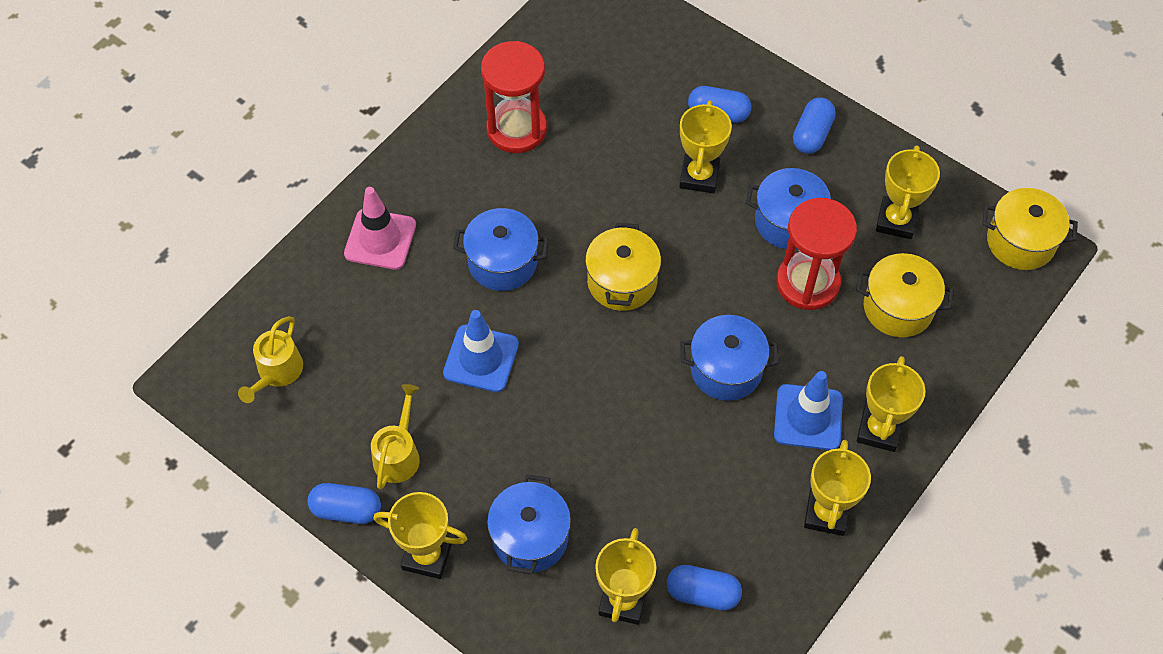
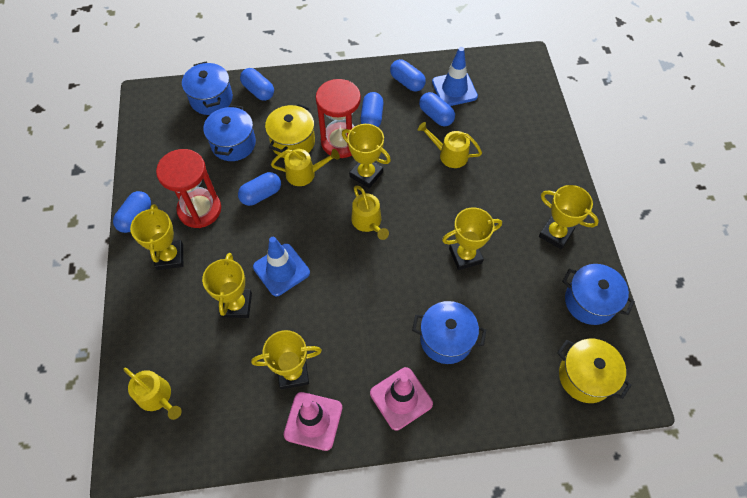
blue capsule: [307,483,381,524] [667,565,742,611] [688,86,751,123] [793,98,836,154] = 4 -> [113,191,151,233] [238,172,281,206] [240,68,274,101] [361,92,384,127] [390,59,426,92] [419,92,455,127] = 6
pink traffic cone: [344,187,416,270] = 1 -> [284,392,342,451] [370,367,433,430] = 2
yellow pot: [585,223,661,311] [856,253,954,337] [982,188,1078,270] = 3 -> [265,104,315,158] [557,339,632,403] = 2
yellow watering can: [238,316,303,403] [371,384,420,490] = 2 -> [123,368,182,420] [271,149,340,186] [351,185,389,240] [418,122,482,168] = 4

